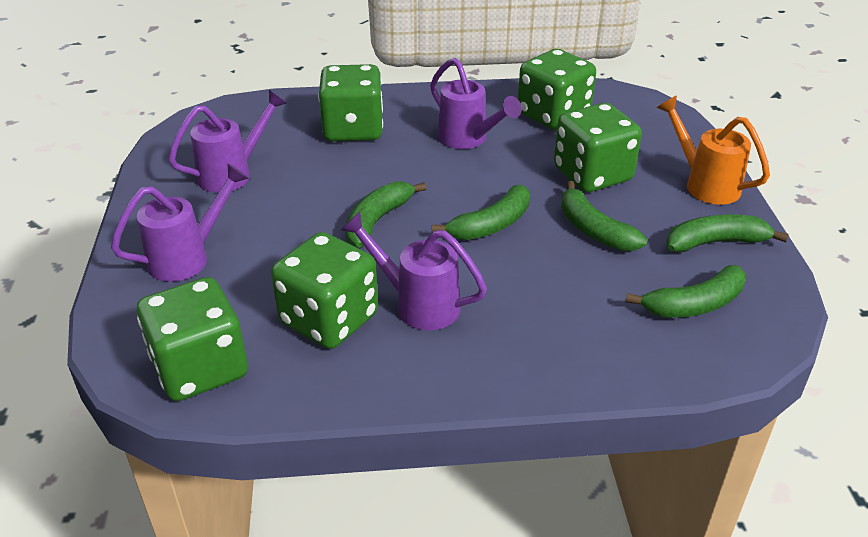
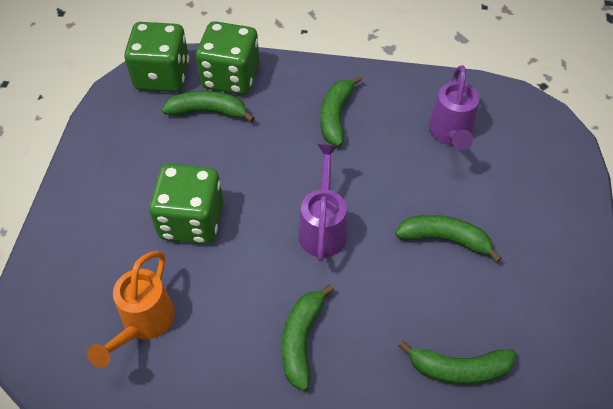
green dice: [137,277,248,401] [271,232,378,349] [318,64,383,141] [518,49,596,130] [554,103,642,192] = 5 -> [124,22,189,92] [149,164,223,244] [196,21,259,95] = 3
purple watering can: [111,163,248,282] [168,90,287,193] [341,212,487,330] [430,58,522,149] = 4 -> [298,144,347,261] [429,66,480,150] = 2

